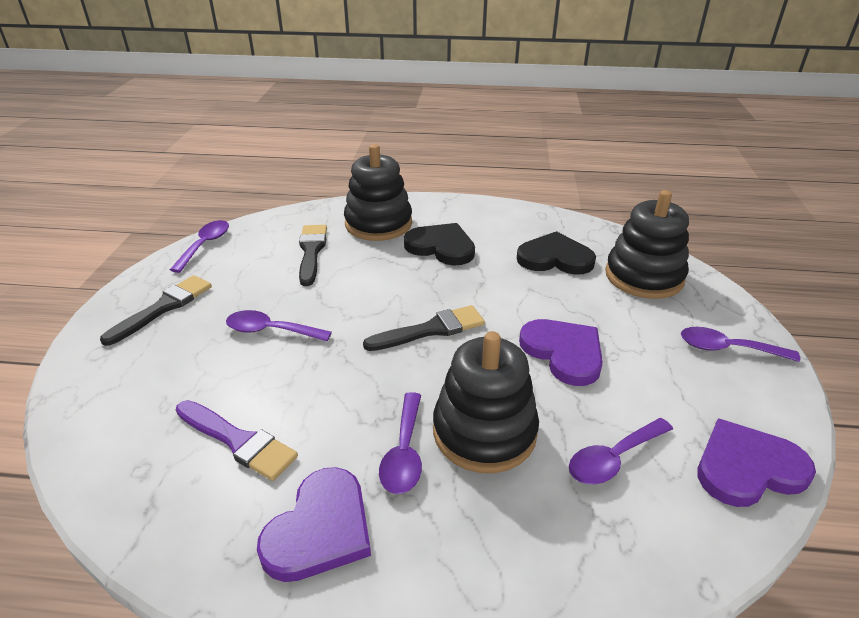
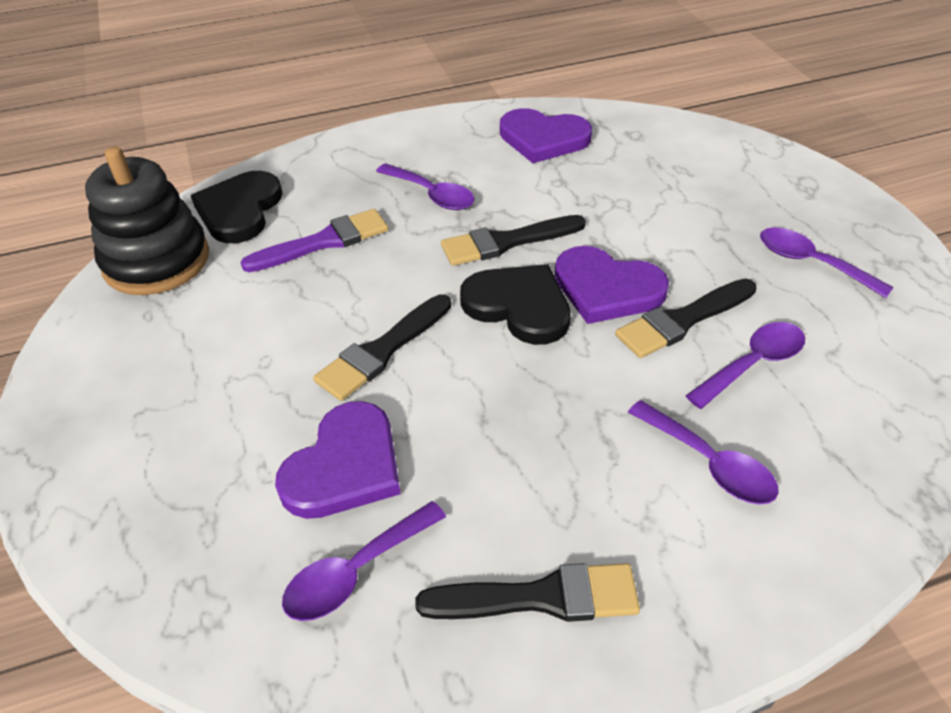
black brush: [100,275,212,346] [299,225,327,286] [363,305,485,351] = 3 -> [313,294,451,401] [415,563,640,622] [441,215,586,266] [615,279,757,358] = 4
black stacking toy: [344,144,412,241] [433,331,539,473] [605,190,689,299] = 3 -> [85,147,209,295] = 1

